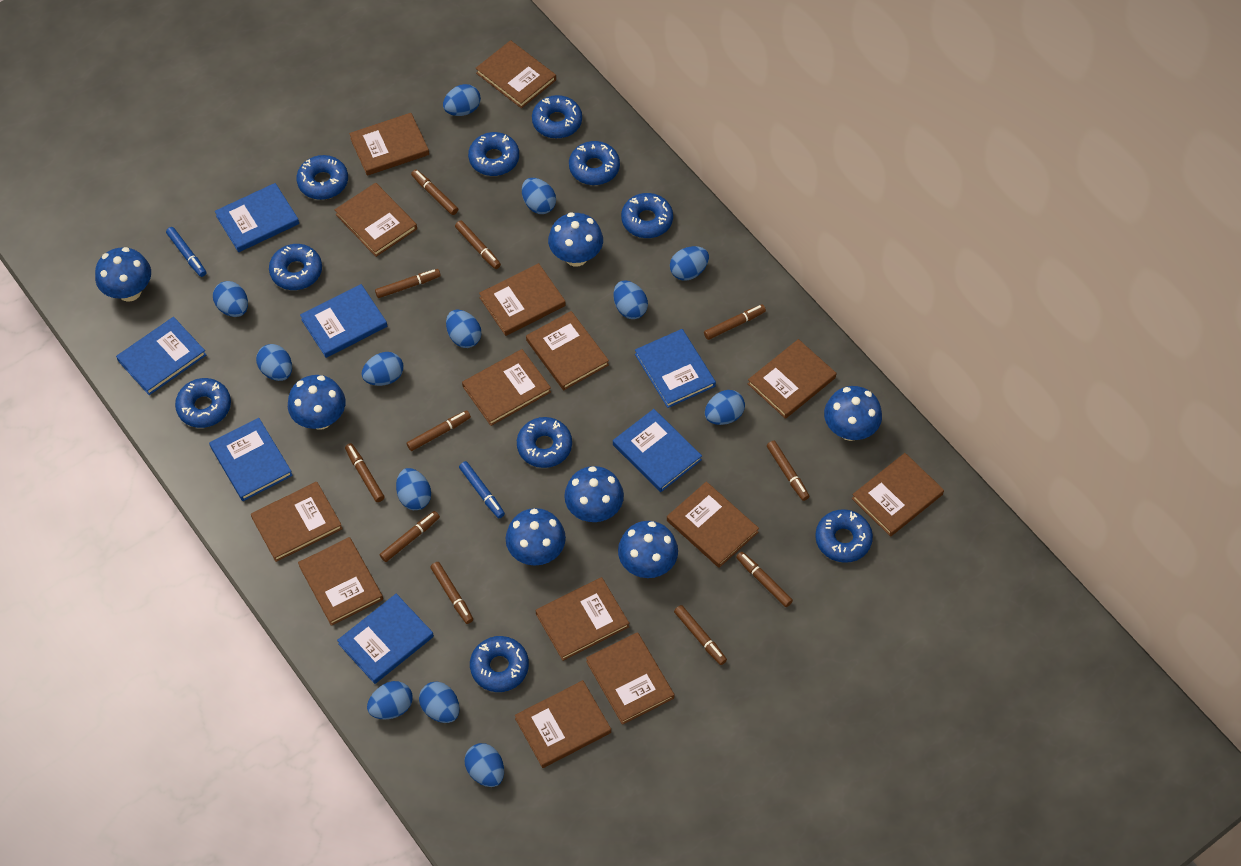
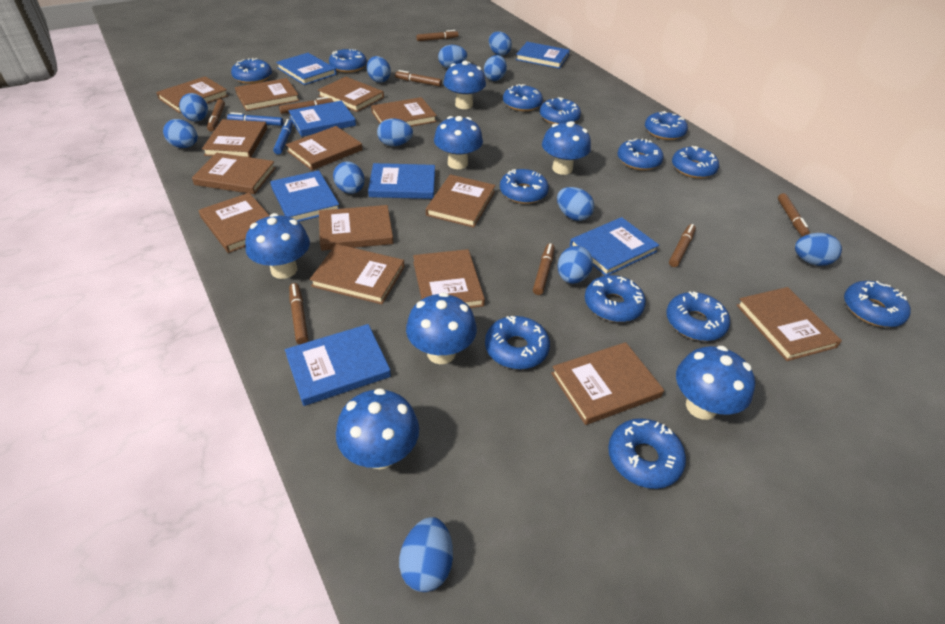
blue donut: [175,378,231,428] [269,244,322,290] [296,155,348,200] [468,132,519,176] [470,636,529,692] [517,417,572,468] [532,95,582,139] [569,141,620,185] [621,193,673,238] [815,509,873,563] = 10 -> [231,58,272,84] [329,49,367,73] [485,316,550,369] [500,169,549,204] [503,84,543,111] [540,97,581,124] [585,275,646,322] [608,418,686,489] [617,138,664,170] [645,111,688,140] [666,291,730,341] [672,146,719,178] [844,281,911,327] = 13
blue egg: [213,281,248,317] [256,344,292,381] [362,352,403,386] [367,681,413,719] [396,468,431,510] [419,682,460,723] [443,84,481,116] [446,310,481,348] [464,743,504,787] [522,178,556,214] [613,280,648,319] [670,246,709,280] [705,390,745,425] = 13 -> [163,119,198,148] [179,93,208,121] [333,161,364,194] [367,56,391,83] [377,118,413,146] [399,517,453,592] [438,45,467,68] [484,55,507,81] [489,31,512,56] [557,187,594,221] [558,246,593,284] [795,233,842,266] = 12
brown marker: [345,443,385,502] [375,269,441,298] [380,511,440,562] [407,411,471,451] [411,169,458,215] [430,562,473,624] [455,221,501,269] [674,605,727,665] [704,304,766,340] [736,552,793,607] [767,441,809,501] = 11 -> [207,99,225,132] [279,97,333,114] [289,283,308,344] [395,70,442,87] [416,30,458,41] [533,243,555,295] [669,224,696,267] [778,193,810,237] = 8

